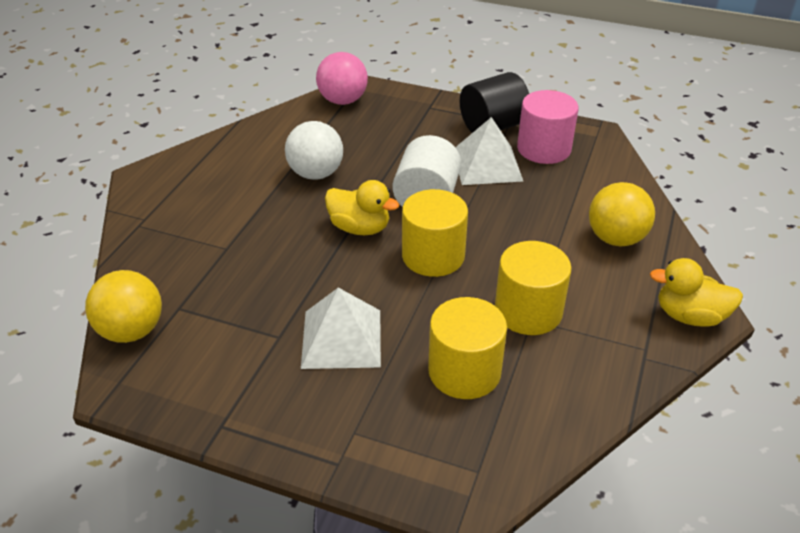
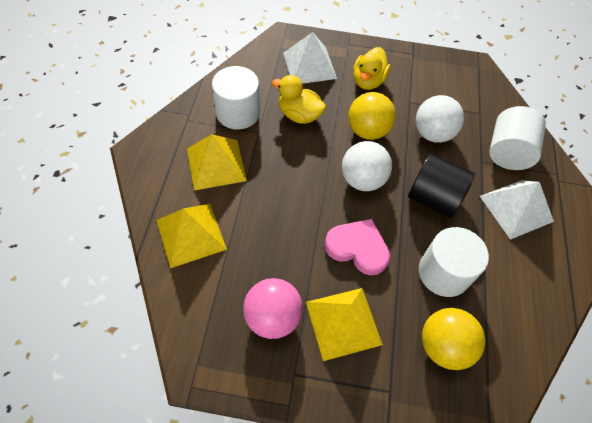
pink cylinder: [517,90,579,164] = 1 -> none = 0
pink heart: none = 0 -> [325,219,390,275] = 1
white ball: [285,121,343,180] = 1 -> [342,141,392,191] [416,95,464,143] = 2
white cylinder: [392,135,461,207] = 1 -> [212,66,260,130] [419,227,489,297] [489,106,546,170] = 3
yellow cylinder: [402,189,468,277] [428,297,507,399] [495,241,572,335] = 3 -> none = 0
yellow pyramid: none = 0 -> [156,204,227,268] [187,134,247,191] [306,288,383,361] = 3

